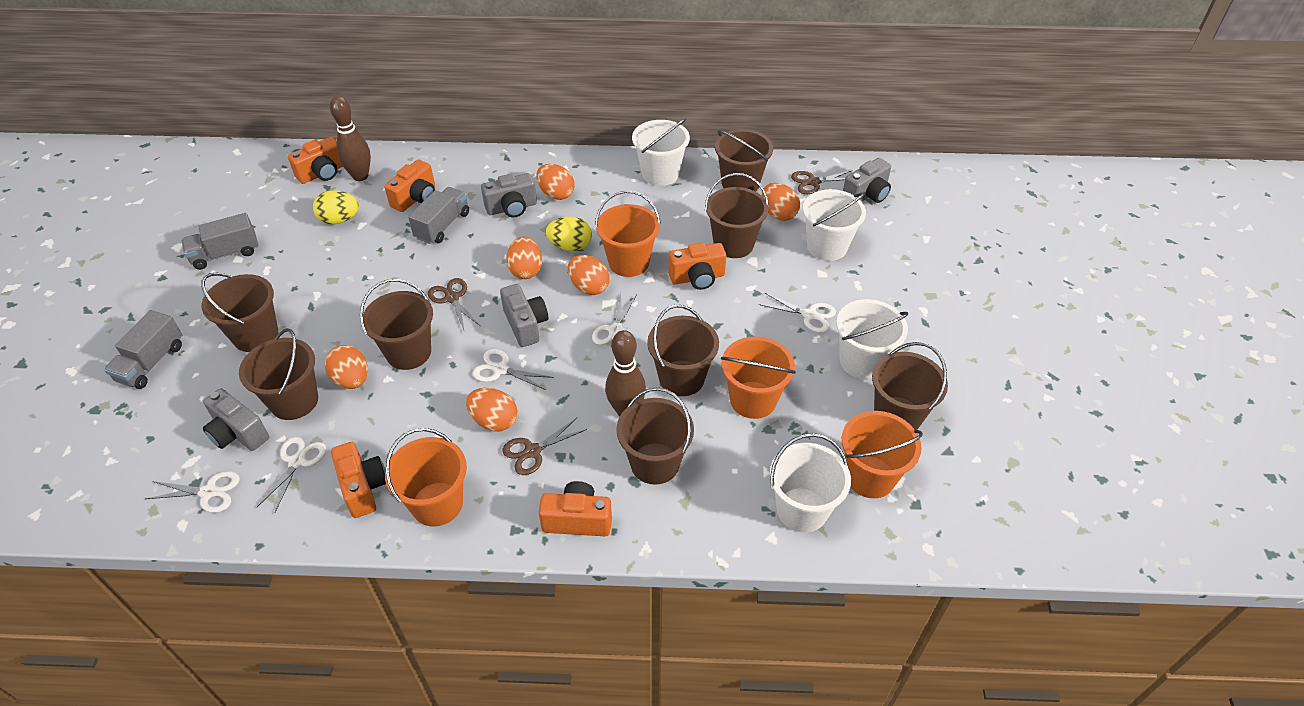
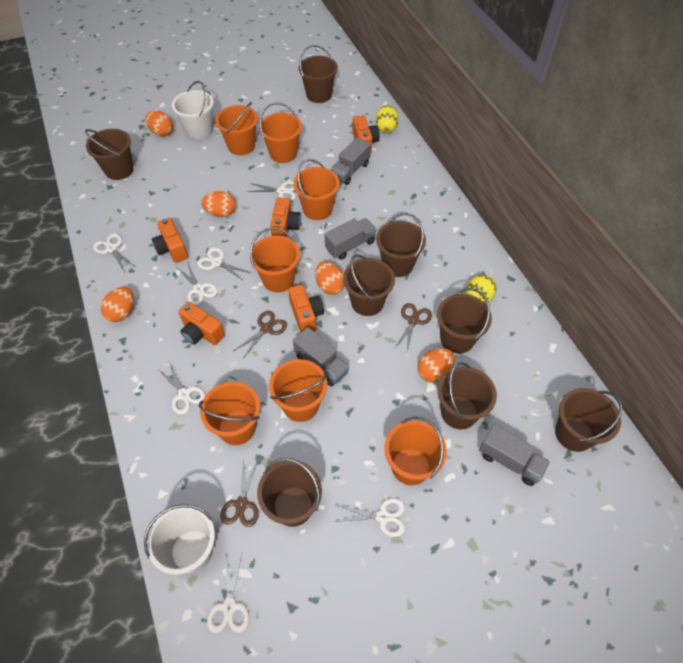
brown bowling pin: [330,96,371,181] [605,330,646,416] = 2 -> none = 0
grey camera: [203,388,269,451] [481,173,537,218] [500,284,548,347] [843,158,891,203] = 4 -> none = 0
grey truck: [104,310,182,389] [181,213,259,270] [408,187,469,244] = 3 -> [293,327,349,387] [325,218,376,260] [331,137,371,185] [479,424,550,486] = 4
orange bucket: [385,428,467,527] [595,190,661,277] [721,336,796,419] [842,411,923,498] = 4 -> [199,382,260,445] [215,102,258,155] [250,227,300,292] [259,103,302,163] [269,359,327,422] [293,159,340,220] [384,417,447,485] = 7
orange egg: [325,345,368,389] [466,388,517,431] [506,237,542,279] [536,164,574,200] [568,255,609,295] [762,183,800,221] = 6 -> [101,287,134,322] [145,111,173,136] [201,191,236,217] [315,262,345,295] [418,348,455,382] = 5
white bucket: [632,119,690,186] [769,433,851,533] [803,189,866,261] [836,299,908,379] = 4 -> [144,504,215,575] [172,81,214,139] = 2
white scissors: [145,471,240,513] [256,437,326,512] [473,349,554,390] [592,294,637,345] [759,293,836,333] = 5 -> [93,233,134,273] [157,362,205,415] [178,261,218,305] [197,247,251,281] [207,553,249,633] [247,181,296,201] [334,498,405,537] = 7

